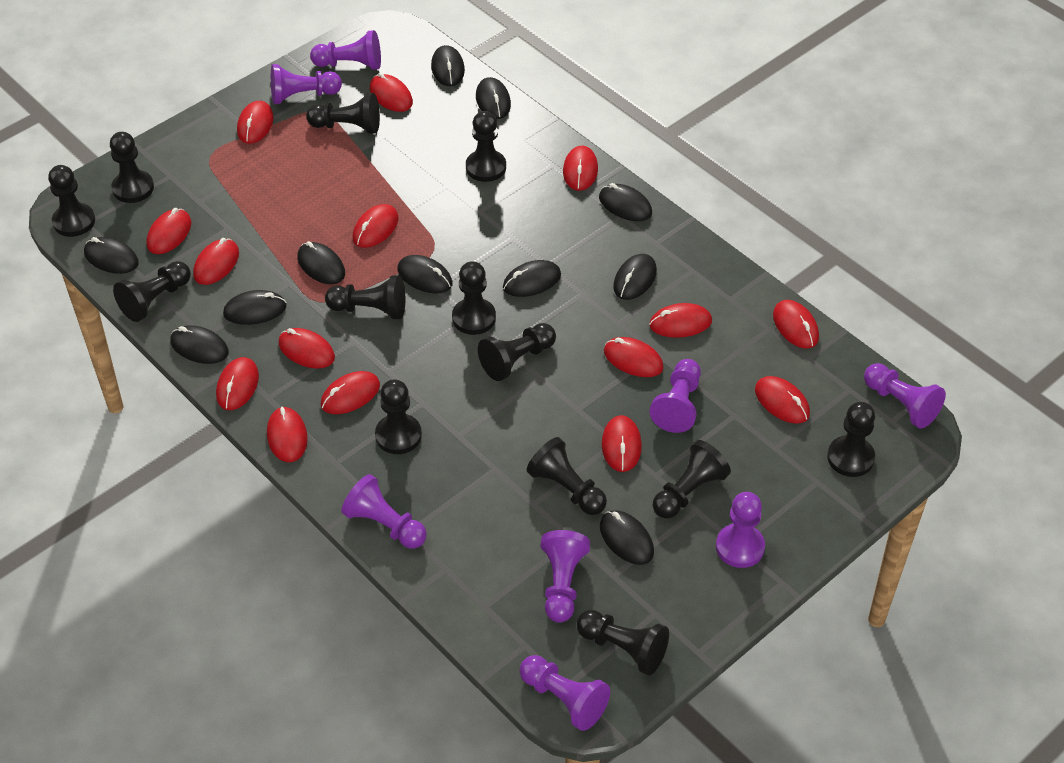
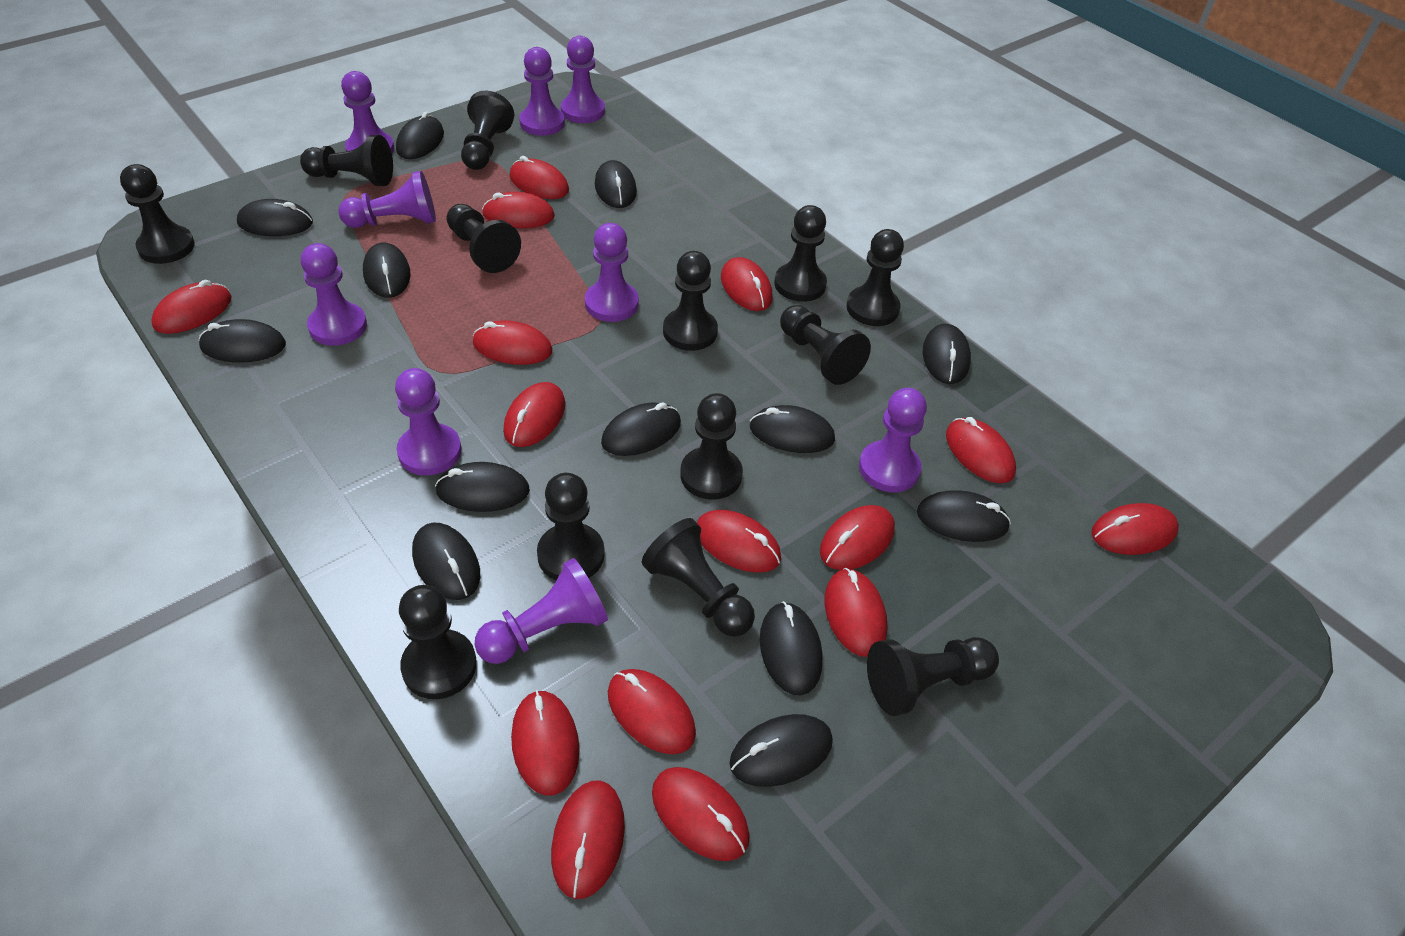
black mouse: [84,237,139,274] [170,325,229,364] [223,290,287,325] [297,241,345,284] [397,255,452,293] [431,45,465,86] [476,77,511,119] [503,260,561,297] [599,183,652,221] [600,510,654,565] [613,254,657,300] = 11 -> [199,319,286,363] [237,199,313,236] [363,243,411,298] [396,112,444,159] [412,523,480,600] [435,462,530,512] [595,160,637,208] [601,402,681,456] [729,714,833,787] [750,405,835,453] [760,601,822,695] [917,490,1011,542] [923,324,971,384] = 13
purple pawn: [271,64,342,104] [310,30,381,70] [341,474,427,549] [519,655,610,731] [541,530,590,623] [650,359,701,433] [716,492,765,568] [864,363,946,429] = 8 -> [301,243,367,346] [338,171,436,228] [341,71,394,154] [395,368,461,476] [475,558,608,664] [519,47,565,136] [561,36,605,123] [585,223,639,322] [859,388,927,492] = 9

